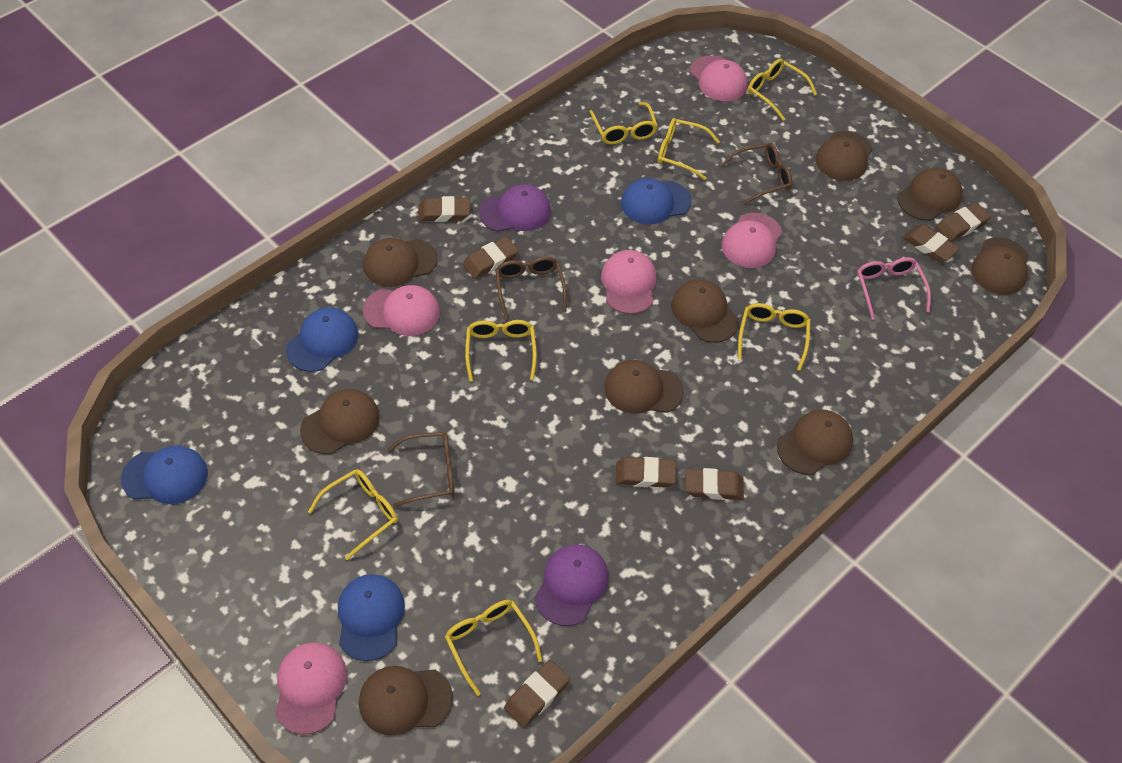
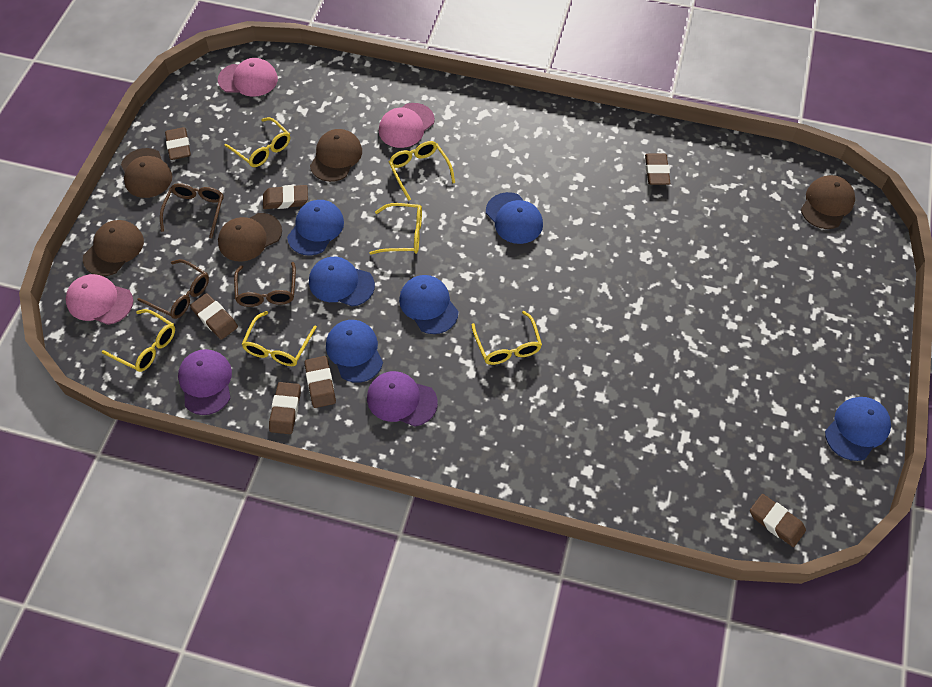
blue cap: [121,445,208,504] [286,308,358,372] [338,574,405,661] [621,178,692,224] = 4 -> [287,200,344,255] [309,257,375,307] [326,320,383,383] [399,275,458,334] [486,192,543,244] [825,397,891,461] = 6
brown cap: [300,389,380,454] [359,666,453,736] [363,238,438,287] [604,360,684,414] [671,279,739,343] [777,409,853,475] [816,131,873,181] [898,168,963,220] [971,237,1029,295] = 9 -> [83,220,144,276] [121,148,172,198] [218,213,282,261] [310,129,362,182] [801,175,855,229] = 5
pink cap: [275,642,347,735] [363,285,440,336] [601,250,657,314] [690,55,748,101] [722,213,782,268] = 5 -> [65,274,133,325] [218,58,278,97] [379,103,435,148] = 3
pink glasses: [857,257,931,320] = 1 -> none = 0
yellow glasses: [308,469,398,560] [445,600,543,696] [465,320,537,381] [589,102,658,144] [658,118,720,180] [738,303,811,371] [748,59,817,121] = 7 -> [102,309,175,372] [224,117,290,167] [241,311,317,366] [370,203,422,255] [389,141,455,201] [472,311,542,365] = 6

